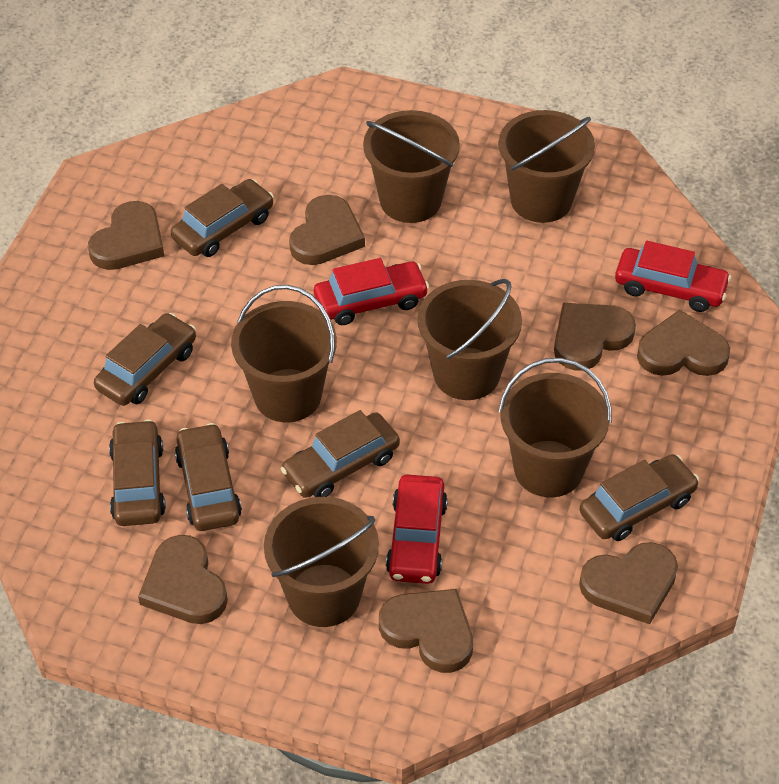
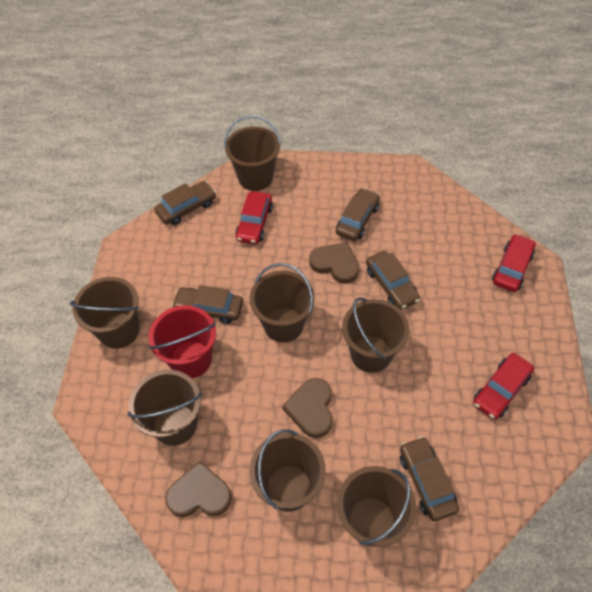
brown bucket: [231,285,337,422] [264,497,379,627] [363,110,460,223] [417,279,522,400] [498,110,595,223] [498,358,612,497] = 6 -> [70,277,139,349] [128,370,202,446] [224,115,281,191] [249,429,326,512] [250,263,315,342] [337,466,417,547] [342,298,410,373] = 7
brown car: [94,313,196,406] [109,419,166,526] [171,179,274,257] [175,423,242,531] [281,410,400,498] [579,454,699,541] = 6 -> [154,181,216,225] [172,285,243,324] [336,188,380,241] [366,251,420,310] [400,436,459,521] = 5
brown heart: [88,201,164,270] [138,535,228,624] [289,195,365,265] [379,589,473,673] [554,303,636,371] [579,542,678,624] [637,310,730,376] = 7 -> [165,461,232,517] [282,378,332,438] [309,242,359,284] = 3
red bucket: none = 0 -> [149,305,216,378] = 1

